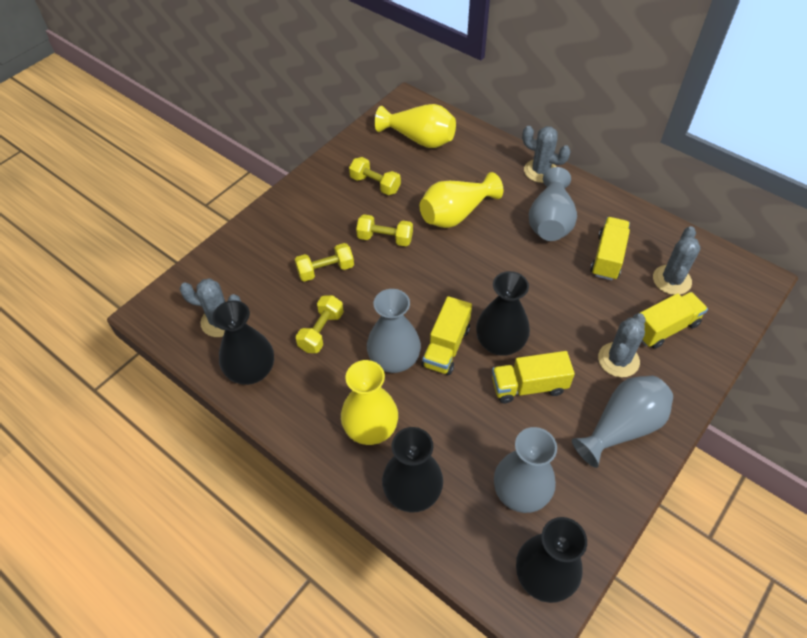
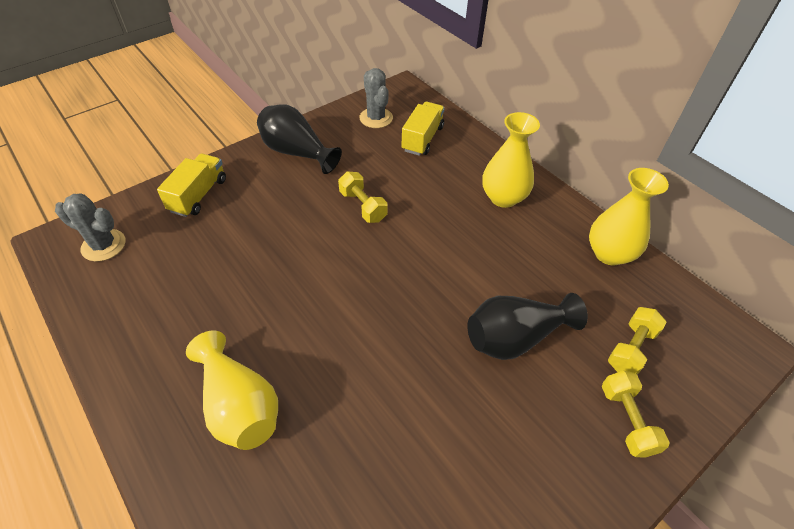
black vase: [213,300,274,385] [382,427,443,513] [476,271,530,356] [516,517,587,603] = 4 -> [257,104,342,174] [467,293,588,360] = 2
grey cactus: [180,278,241,337] [522,126,571,183] [598,313,646,377] [653,226,700,295] = 4 -> [55,194,126,262] [359,68,393,128] = 2
grey vase: [367,289,421,373] [494,427,557,513] [529,167,577,241] [572,375,673,468] = 4 -> none = 0
yellow dumbbell: [295,243,354,282] [296,295,344,353] [349,157,401,195] [356,214,413,246] = 4 -> [338,171,387,223] [602,371,670,458] [608,307,666,375] = 3
yellow truck: [422,296,472,375] [492,351,575,403] [590,217,630,280] [640,292,708,349] = 4 -> [157,153,226,217] [401,102,445,156] = 2

